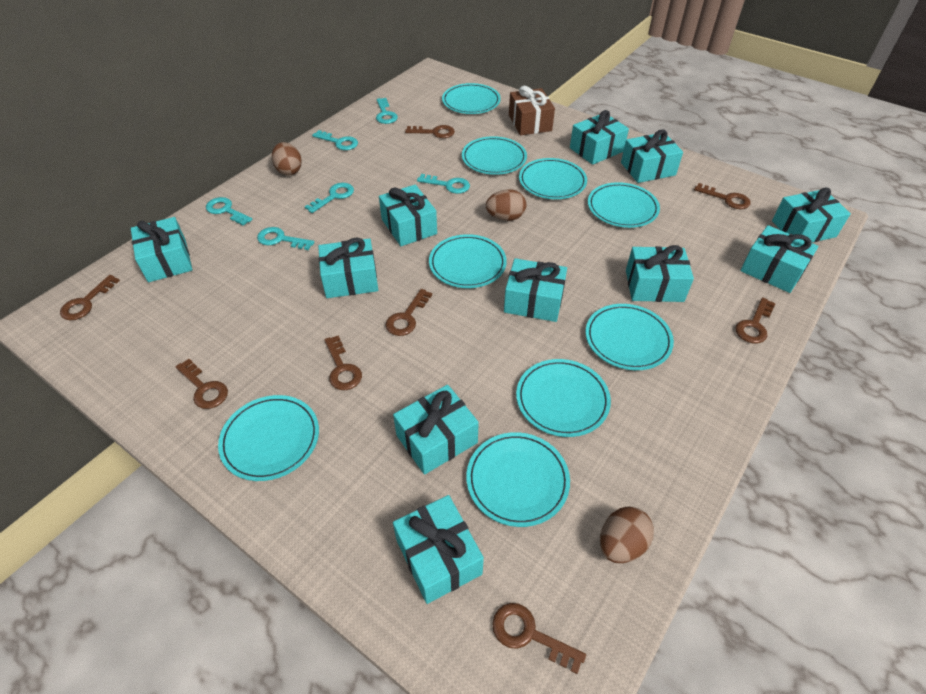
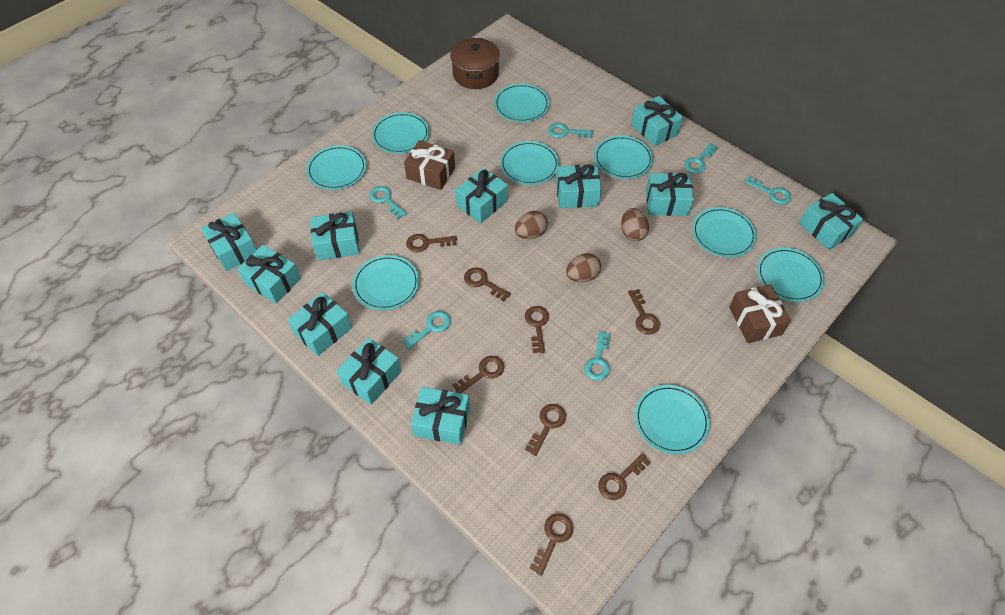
brown gift: [509,86,555,135] = 1 -> [404,140,455,190] [729,284,791,343] = 2
brown pot: none = 0 -> [450,38,500,89] = 1

